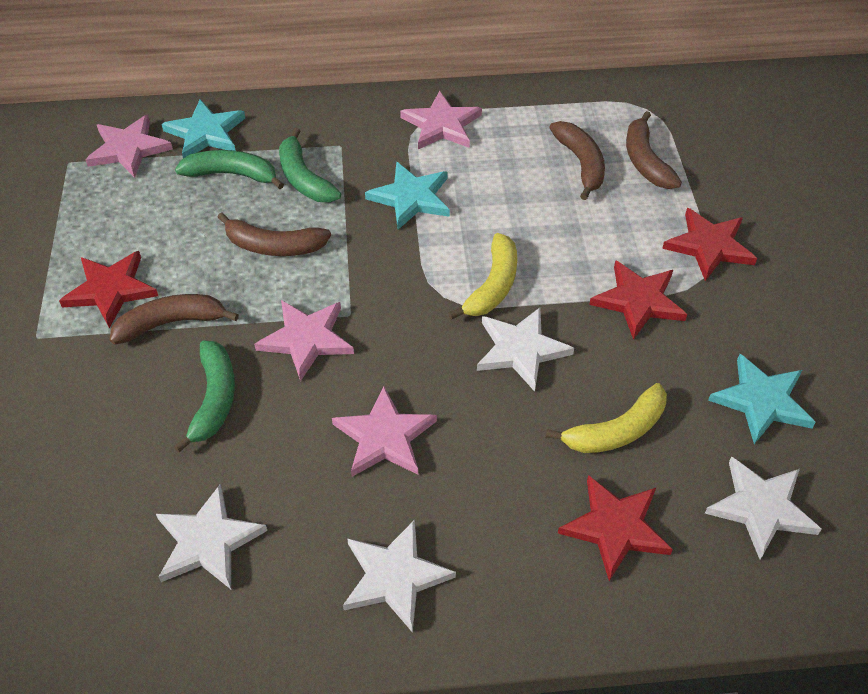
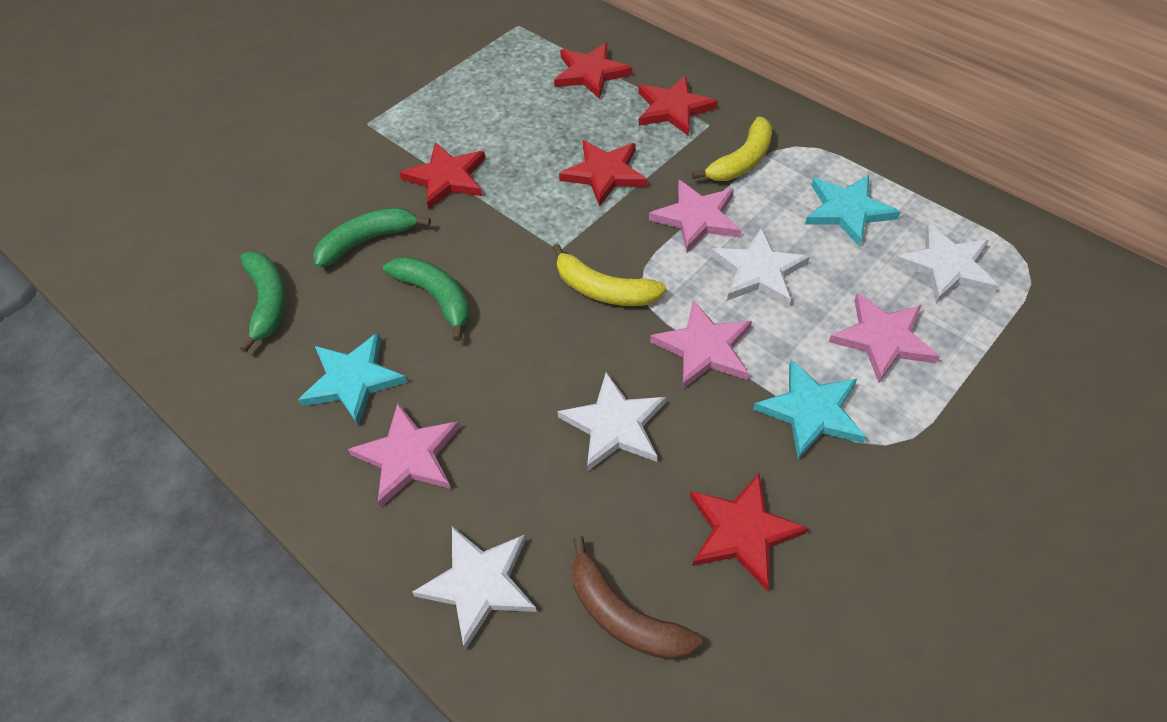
brown banana: [110,294,239,344] [218,212,331,256] [549,121,605,200] [626,111,682,189] = 4 -> [572,536,702,660] = 1
red star: [59,251,158,328] [558,475,673,581] [589,260,687,340] [662,208,757,281] = 4 -> [399,142,485,209] [554,43,632,99] [559,140,648,207] [638,76,718,136] [690,473,809,591] = 5

